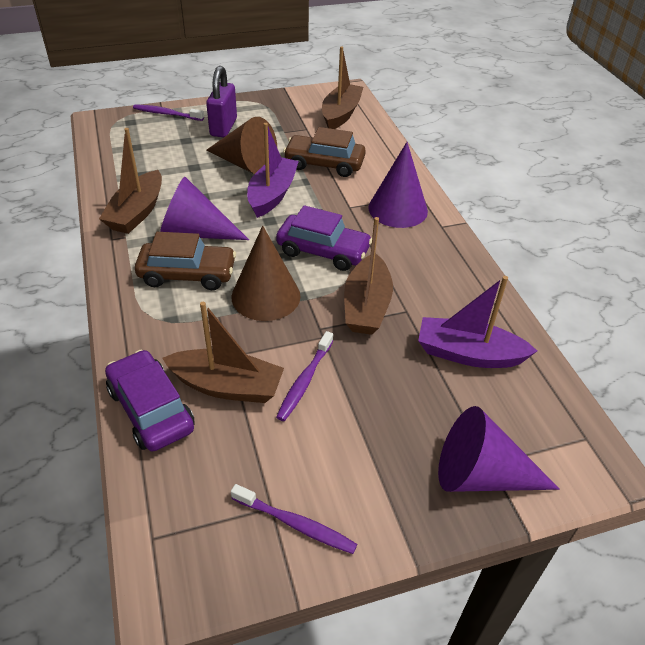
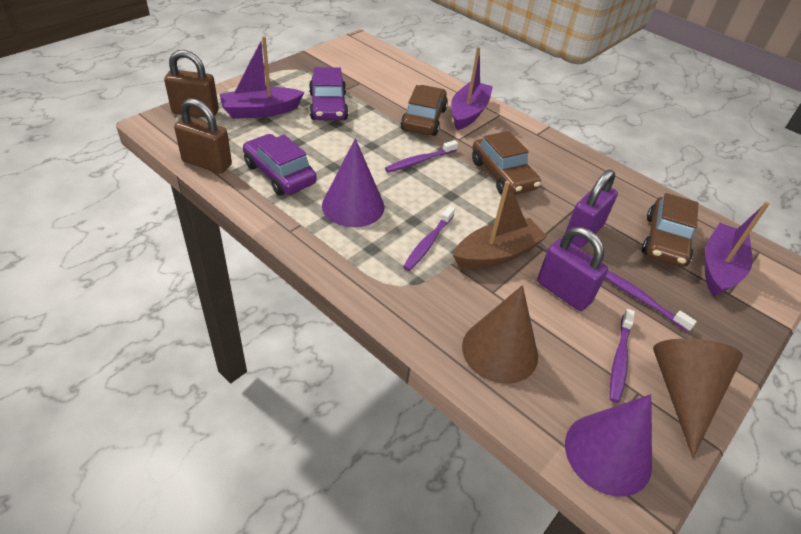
brown boat: [99,128,162,234] [162,302,284,403] [322,46,363,129] [344,217,393,335] = 4 -> [453,181,548,269] = 1
brown car: [135,232,236,290] [283,127,366,177] = 2 -> [401,85,448,136] [472,131,541,195] [642,193,698,267] = 3
brown padlock: none = 0 -> [164,50,219,118] [174,98,232,174] = 2
purple boat: [247,123,299,218] [418,276,537,368] = 2 -> [219,36,305,119] [451,46,493,130] [705,202,770,296] = 3
purple cone: [160,176,249,240] [368,142,428,228] [438,406,560,492] = 3 -> [322,138,384,227] [565,394,652,497] = 2
purple padlock: [206,66,237,137] = 1 -> [537,227,608,311] [565,170,618,247] = 2
purple toothbrush: [133,104,204,121] [231,484,357,554] [276,331,333,421] = 3 -> [385,140,458,173] [403,206,455,271] [605,271,697,332] [610,309,635,403] = 4

